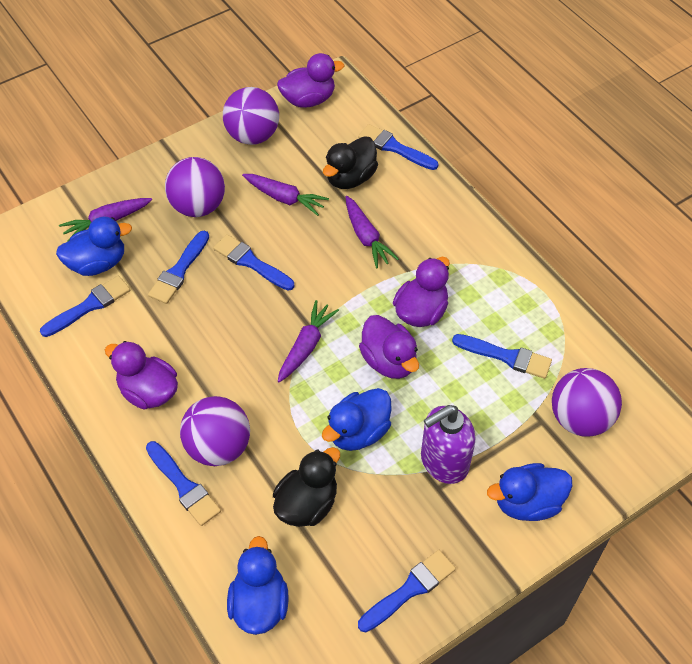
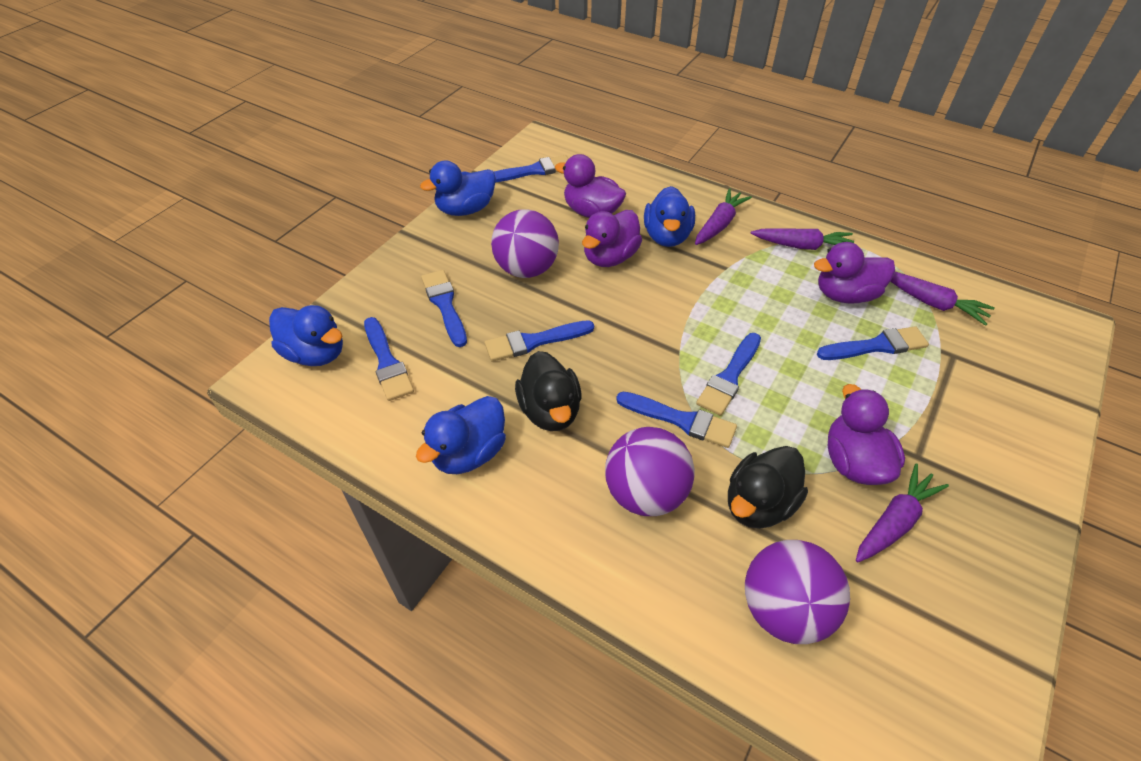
purple ball: [165,157,225,217] [180,396,250,466] [223,87,279,145] [552,368,622,437] = 4 -> [491,209,559,278] [605,427,695,516] [745,540,850,644] = 3
purple soap dispenser: [421,405,476,484] = 1 -> none = 0

